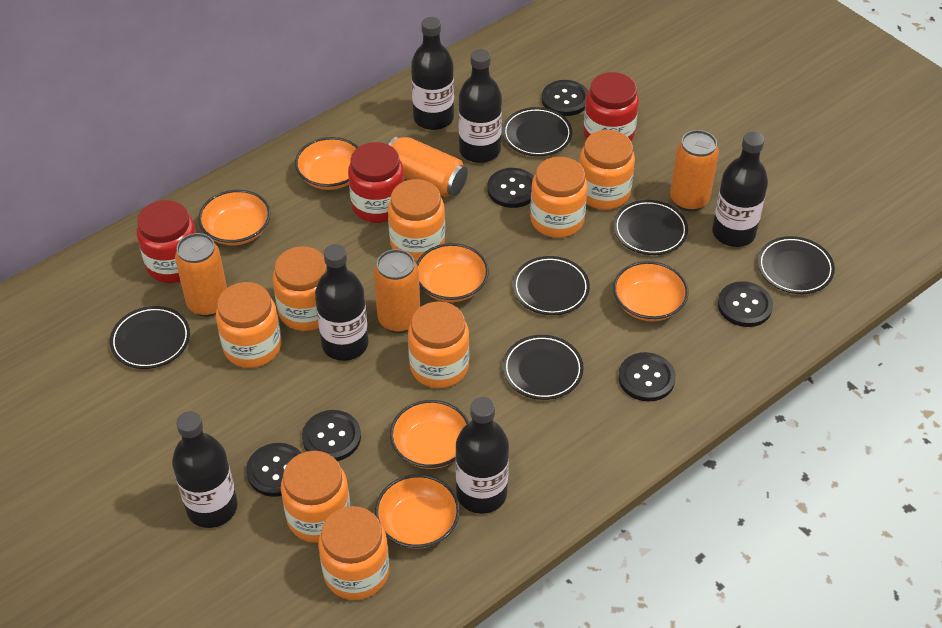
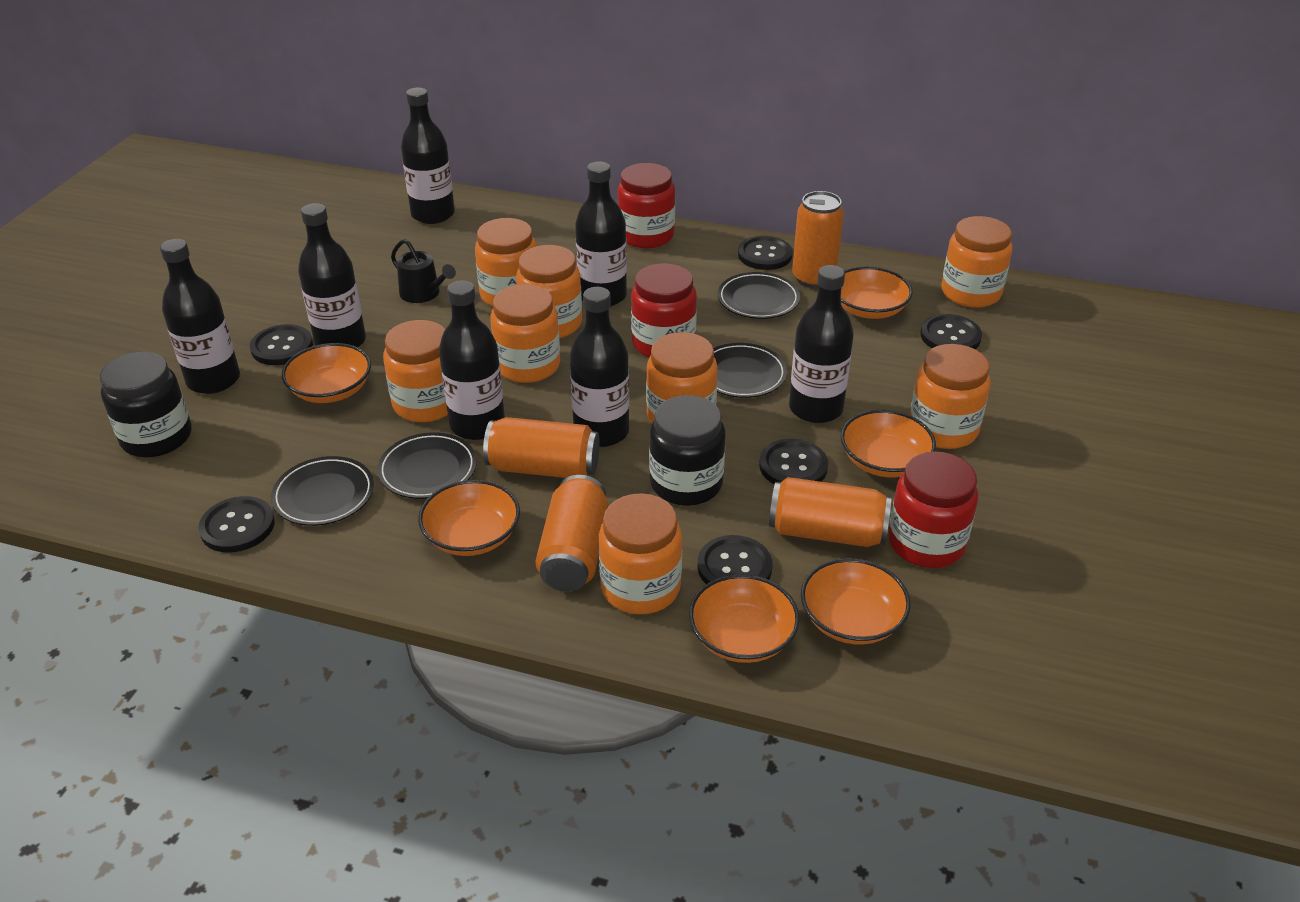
black bottle: [172,411,238,528] [315,244,368,361] [411,17,454,130] [455,397,509,514] [458,49,502,163] [712,132,768,247] = 6 -> [160,239,240,394] [298,203,366,347] [401,88,455,224] [439,280,505,440] [570,287,629,447] [575,161,627,307] [789,265,854,423] = 7
black jar: none = 0 -> [100,352,191,458] [649,395,726,506] = 2
black plate: [110,306,190,369] [502,107,572,156] [503,335,584,400] [513,256,590,315] [613,200,688,255] [758,236,835,294] = 6 -> [271,456,374,526] [377,432,477,499] [713,343,787,398] [718,272,800,319] = 4
black watering can: none = 0 -> [391,239,456,303] = 1

